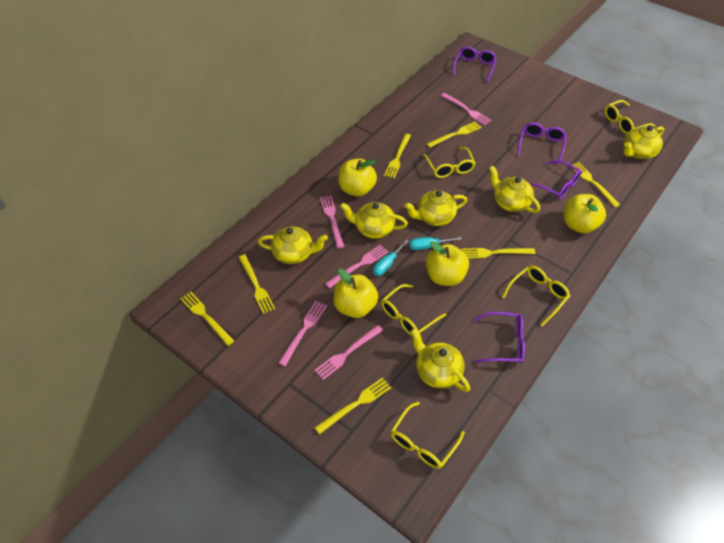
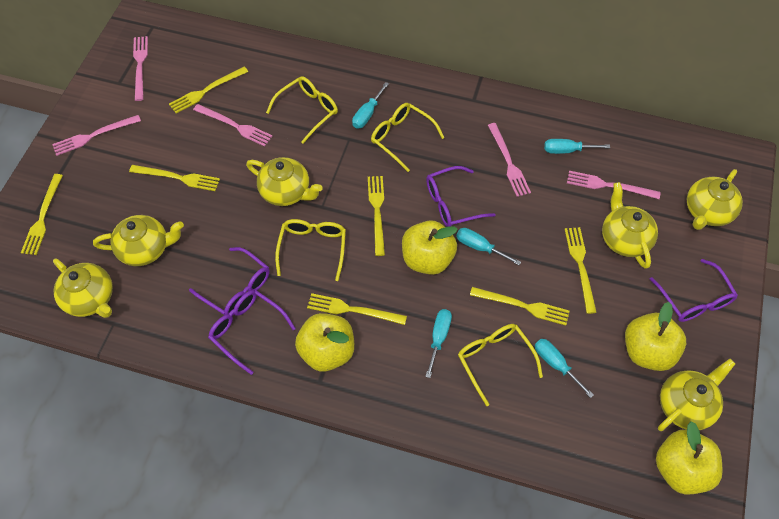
turquoise screwdriver: [373,240,409,276] [409,237,462,250] = 2 -> [352,82,389,129] [425,309,452,378] [456,228,521,265] [535,339,594,398] [544,139,610,154] = 5
yellow glasses: [381,284,446,336] [390,402,465,469] [423,147,476,178] [502,266,570,326] [605,100,655,134] = 5 -> [266,76,338,144] [275,219,346,281] [371,103,444,172] [458,324,543,406] = 4

